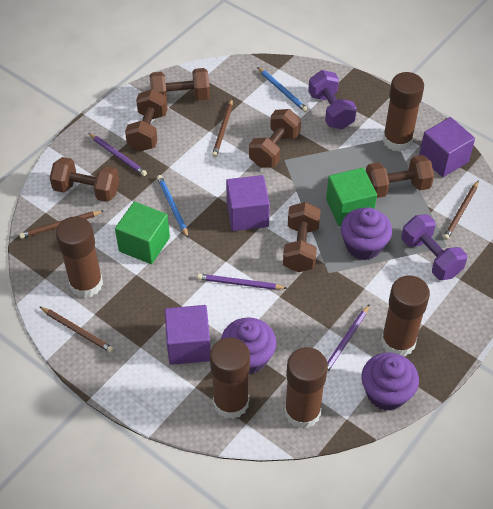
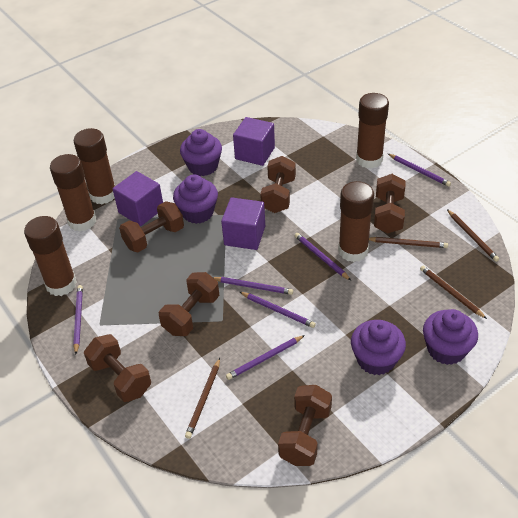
blue pencil: [157,175,188,238] [257,67,308,112] = 2 -> none = 0
green cube: [115,202,170,264] [326,168,377,226] = 2 -> none = 0
purple cupcake: [221,318,276,374] [341,207,392,260] [361,352,419,411] = 3 -> [173,174,218,224] [180,129,222,176] [351,320,406,375] [423,309,478,365] = 4
purple dumbbell: [308,70,357,129] [401,215,467,280] = 2 -> none = 0
purple pencil: [88,133,147,176] [197,274,287,290] [327,305,369,373] = 3 -> [73,285,83,354] [213,277,293,295] [226,335,305,380] [240,292,316,328] [294,233,351,281] [388,154,451,187] = 6

